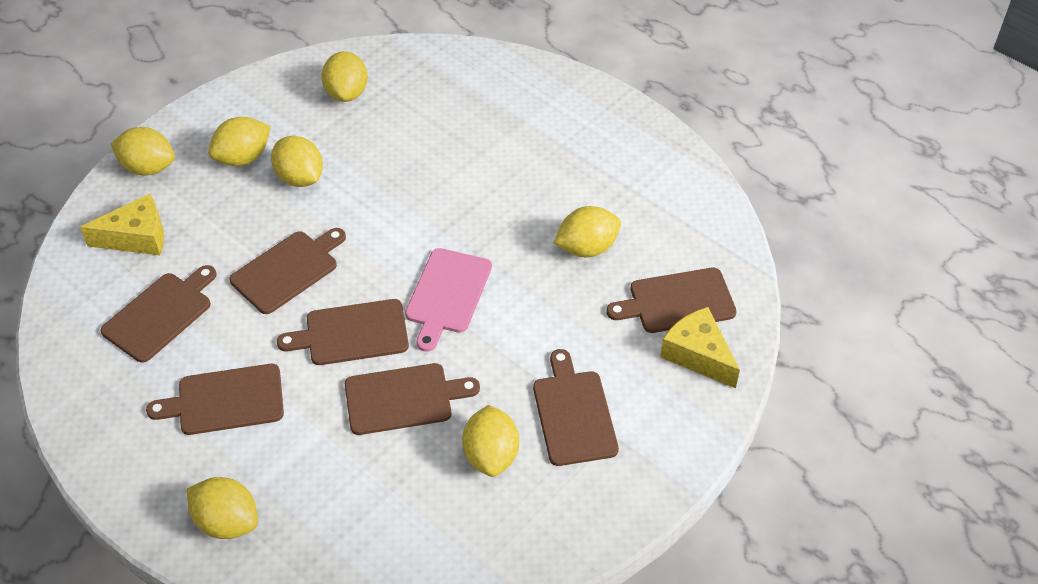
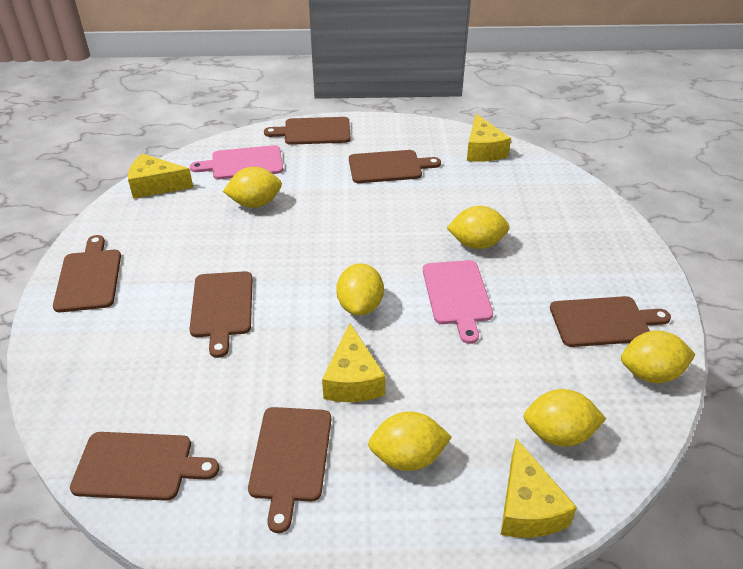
pink cutting board: [405,248,492,352] = 1 -> [190,145,283,179] [423,260,493,344] = 2
yellow cheese: [80,194,164,255] [660,307,740,388] = 2 -> [128,154,193,199] [322,323,385,402] [467,114,511,162] [501,438,577,538] = 4
yellow lemon: [111,127,175,176] [187,477,258,539] [208,117,271,166] [271,136,323,187] [321,51,368,102] [462,405,519,477] [554,206,621,257] = 7 -> [223,167,282,208] [336,263,384,316] [368,411,452,471] [447,206,509,249] [524,389,606,447] [621,330,696,383] = 6

